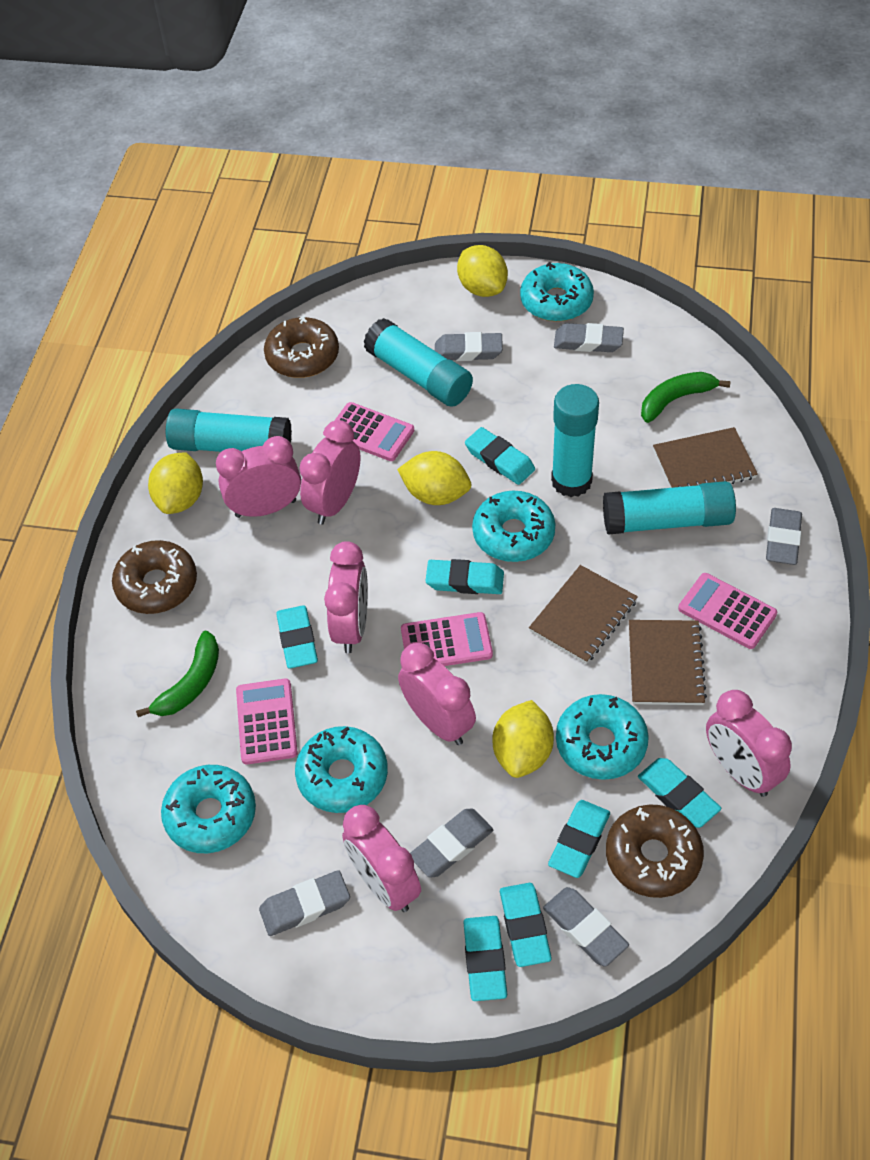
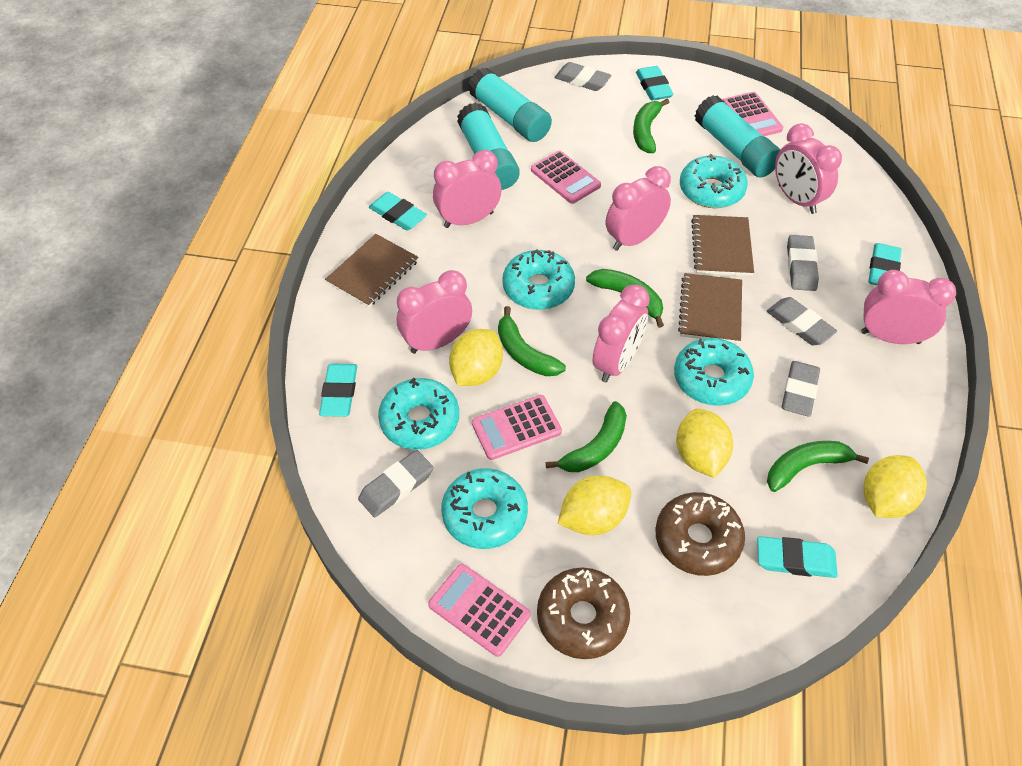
brown donut: [112,540,197,614] [264,316,339,378] [606,804,704,898] = 3 -> [537,567,630,659] [655,492,745,576] = 2
green banana: [136,631,219,717] [641,372,731,423] = 2 -> [498,306,566,376] [546,401,627,472] [586,269,664,328] [633,99,669,153] [767,441,869,492] = 5
grey eraser: [259,870,350,936] [410,809,493,878] [435,332,503,361] [543,887,629,966] [554,323,624,352] [766,508,802,565] = 6 -> [358,450,433,517] [554,62,611,91] [767,297,837,345] [782,361,820,417] [787,235,819,291] = 5
turquoise eraser: [276,605,318,668] [425,559,504,594] [463,916,507,1001] [465,427,535,485] [500,883,552,967] [548,800,610,878] [638,758,721,828] = 7 -> [319,364,357,417] [369,192,427,231] [636,66,673,101] [757,536,838,578] [868,243,902,285] = 5
turquoise glue stick: [166,408,292,452] [364,318,473,407] [551,384,599,497] [603,481,736,535] = 4 -> [457,102,520,190] [468,68,552,142] [695,95,781,178] = 3

